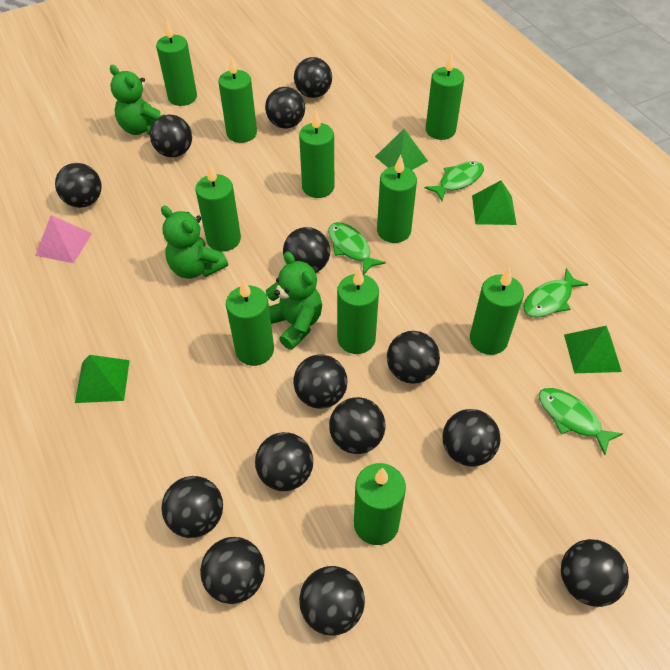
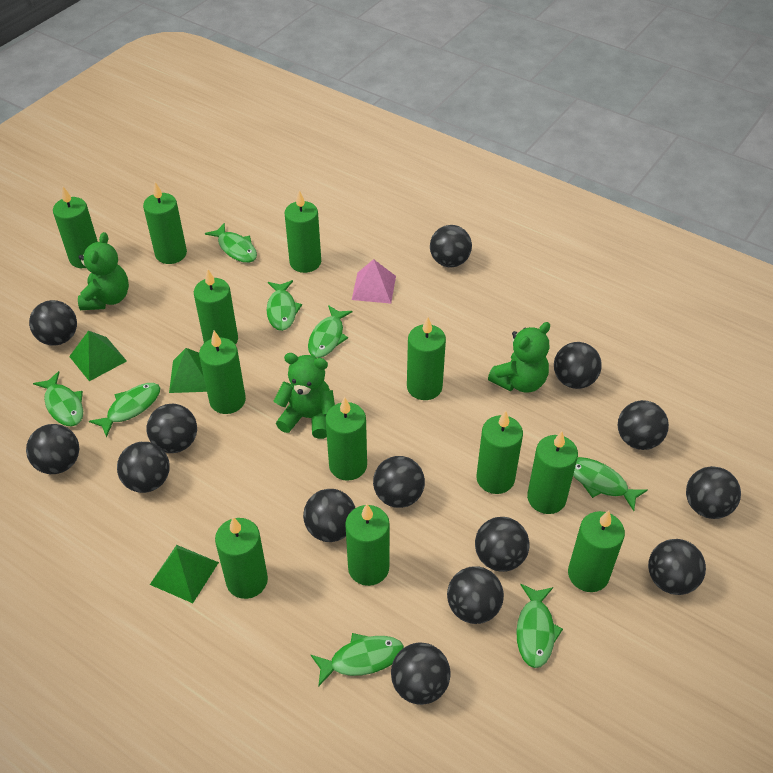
green candle: [156,21,197,106] [195,163,241,252] [218,56,257,143] [226,280,274,366] [299,111,334,198] [337,268,379,354] [354,463,406,545] [377,155,417,243] [426,53,464,140] [470,268,524,355] = 10 -> [53,187,98,268] [143,182,187,264] [194,268,238,345] [199,331,246,414] [215,517,268,599] [284,190,321,273] [325,397,367,481] [345,504,390,586] [407,317,446,400] [476,411,523,494] [527,431,578,514] [568,510,625,592] = 12
green fish: [328,222,386,275] [424,161,484,201] [523,268,588,317] [539,388,623,455] = 4 -> [33,371,83,426] [89,383,160,438] [205,223,257,263] [267,280,302,331] [308,305,353,358] [311,633,404,687] [516,584,563,668] [573,457,648,511] = 8
green pyramid: [75,355,130,403] [375,129,428,170] [472,180,517,225] [564,326,622,373] = 4 -> [69,331,127,381] [150,545,219,603] [169,348,207,393] = 3

